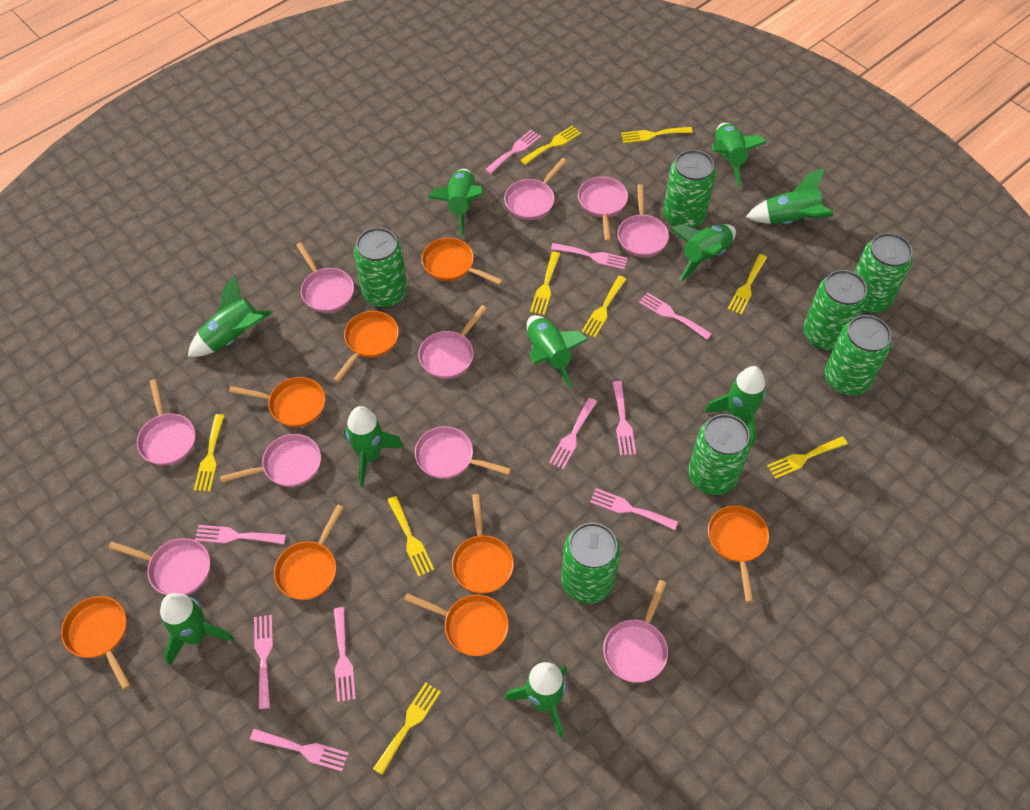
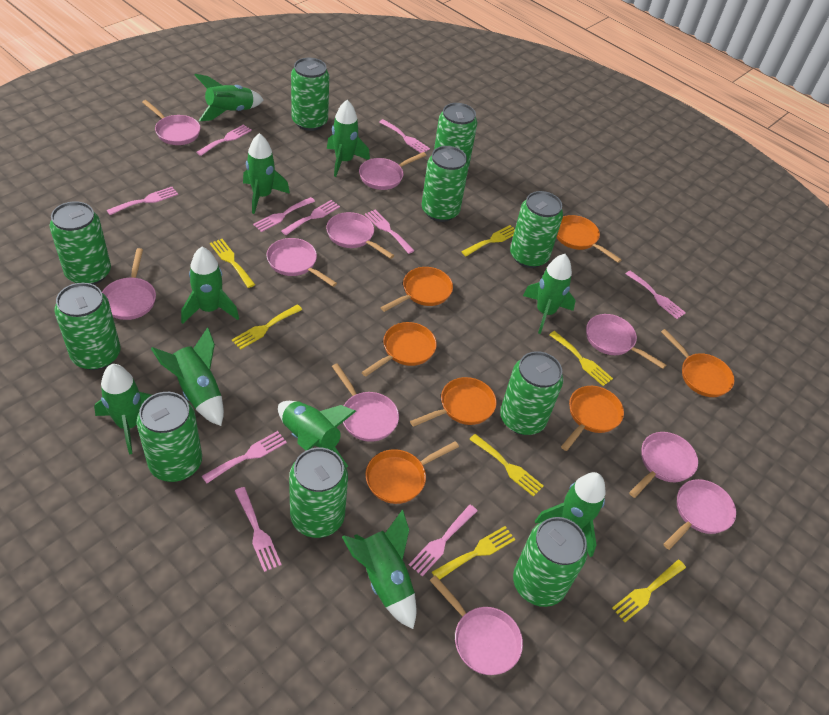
green can: [354,227,407,308] [561,523,621,604] [663,150,716,228] [688,414,752,495] [803,270,868,350] [824,315,892,396] [854,233,913,313] = 7 -> [49,201,111,285] [54,283,120,370] [136,392,202,482] [289,448,348,538] [291,58,329,131] [422,146,469,222] [434,103,478,166] [500,351,563,435] [510,191,563,268] [513,517,588,607] = 10
orange pan: [61,596,130,690] [229,377,325,427] [274,505,344,600] [333,311,399,383] [404,593,509,656] [422,238,503,285] [452,494,514,594] [708,505,769,603] = 8 -> [362,322,437,377] [365,441,459,504] [381,267,453,312] [410,377,497,427] [556,215,621,263] [561,386,624,451] [661,329,734,397] = 7
yellow fork: [194,414,225,492] [373,682,441,775] [387,496,434,577] [520,125,581,165] [530,251,560,315] [582,276,626,338] [621,127,693,143] [728,254,767,315] [767,436,848,479] = 9 -> [210,239,255,288] [232,305,302,349] [432,526,516,580] [461,225,515,256] [469,434,544,497] [549,331,613,386] [612,560,686,622] = 7

